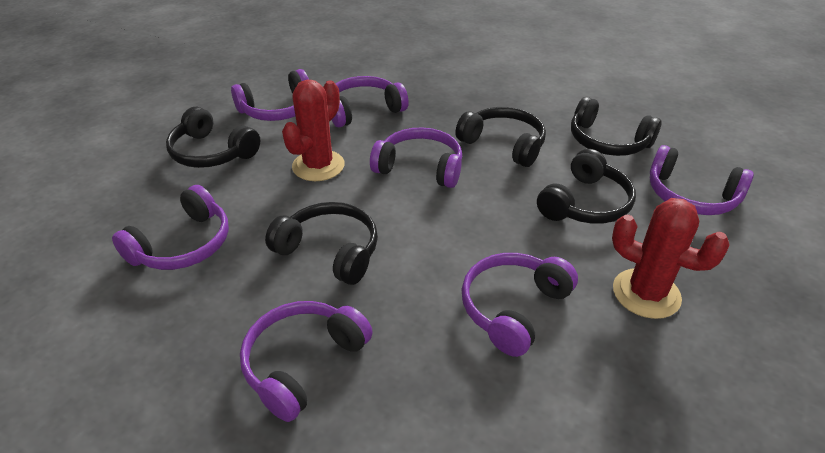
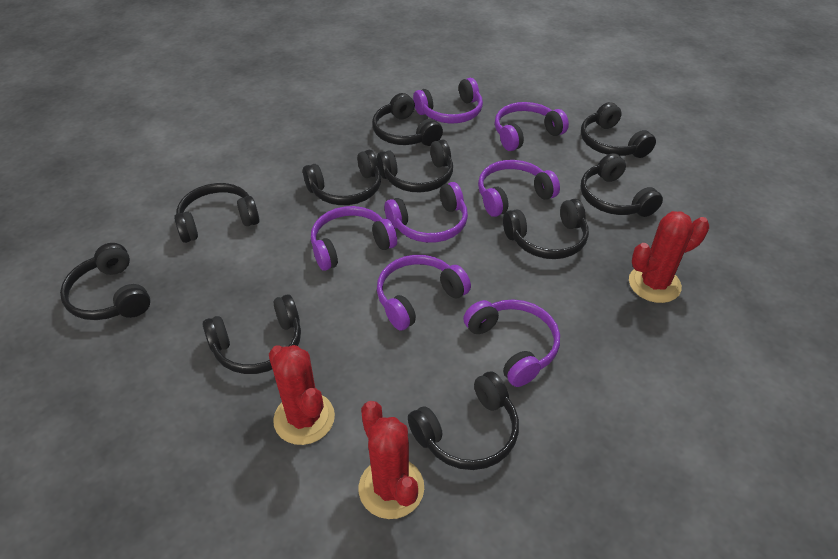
black headphones: [166,107,260,168] [265,202,378,285] [455,107,546,167] [537,149,636,224] [571,97,661,156] = 5 -> [60,243,151,320] [174,183,260,243] [203,294,301,374] [303,150,381,205] [372,93,443,146] [377,139,453,193] [408,372,519,470] [503,199,589,259] [580,153,663,217] [581,102,656,158] = 10
red cactus: [282,79,345,181] [612,198,730,319] = 2 -> [269,345,335,445] [359,401,424,519] [629,211,709,303] = 3

